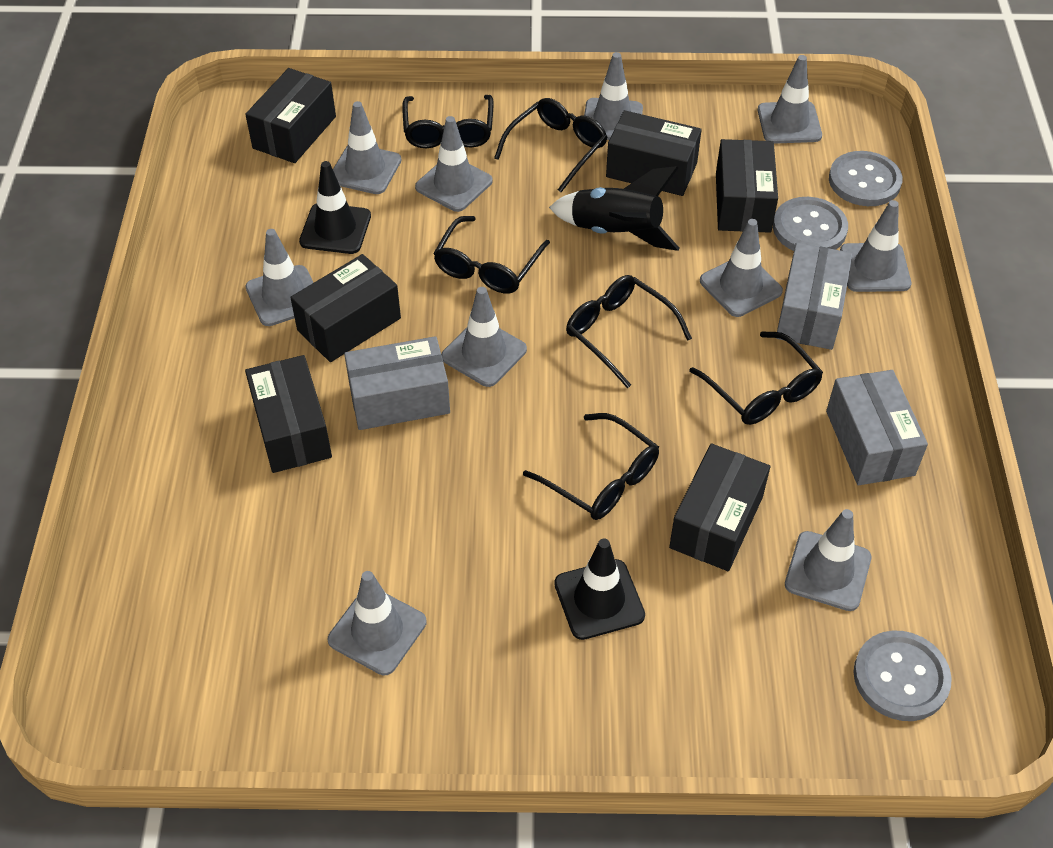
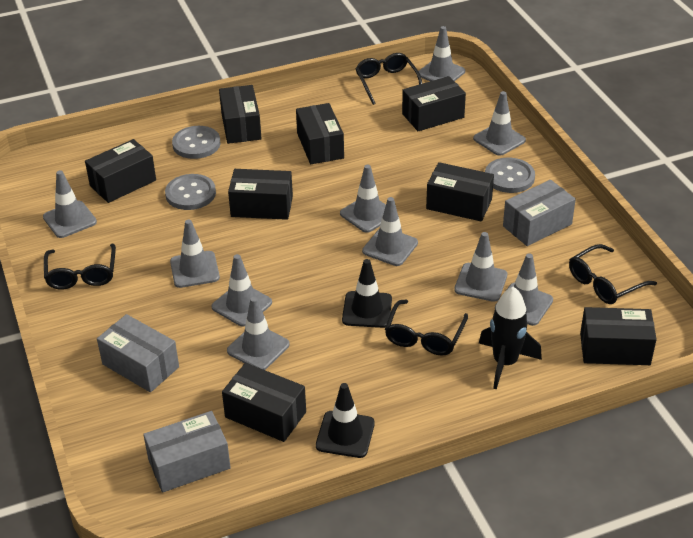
black box: [245,68,336,163] [245,355,332,473] [290,254,401,362] [606,110,702,196] [669,443,770,571] [716,139,778,233] = 6 -> [85,139,156,203] [219,85,262,144] [222,363,306,442] [228,169,293,220] [296,103,344,164] [402,76,466,131] [426,162,494,222] [580,307,657,365] = 8
black glasses: [402,95,493,148] [433,216,550,293] [494,98,607,192] [523,413,659,520] [566,275,692,388] [689,331,823,425] = 6 -> [44,244,116,289] [355,53,422,105] [385,300,468,355] [569,244,657,304] = 4

